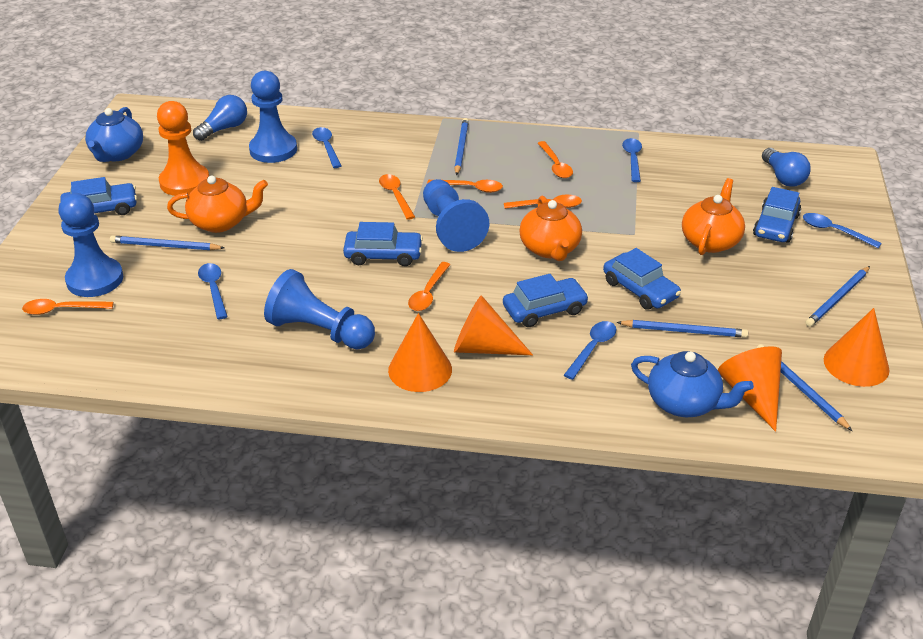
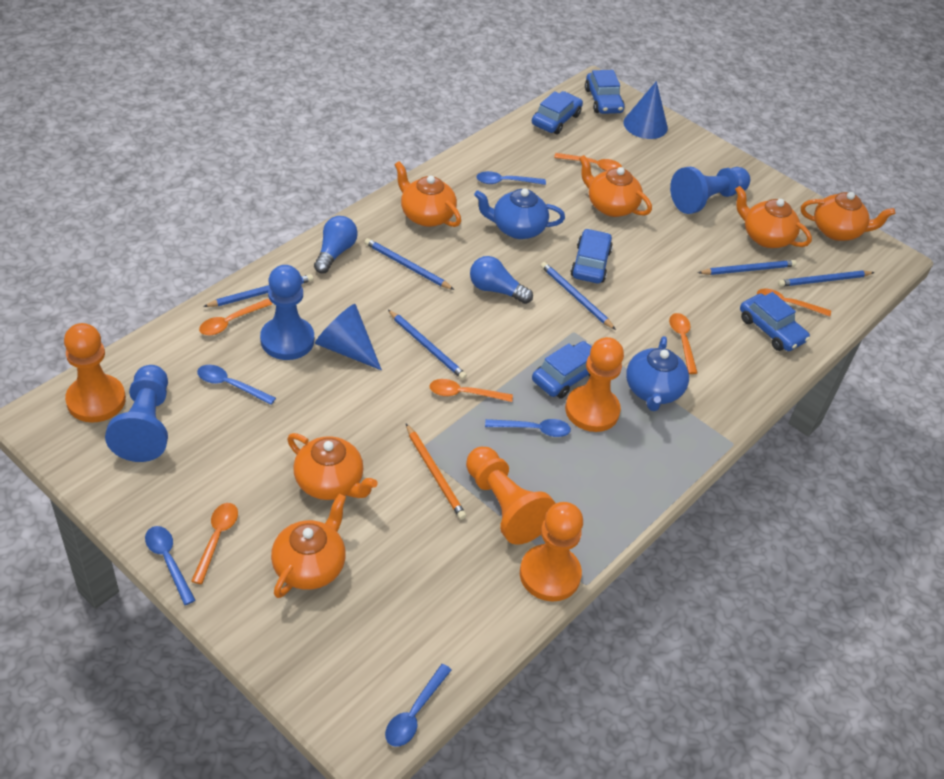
blue cone: none = 0 -> [315,304,382,371] [623,81,668,139] = 2
blue pawn: [59,193,123,297] [249,71,297,163] [264,269,375,349] [423,179,489,252] = 4 -> [105,365,168,462] [260,265,314,360] [670,167,750,214] = 3
blue pencil: [110,235,224,250] [454,118,469,175] [617,320,748,338] [757,344,852,431] [805,266,870,327] = 5 -> [203,274,314,307] [364,238,454,290] [388,310,467,380] [541,262,616,330] [698,260,797,275] [778,271,874,287] = 6
orange cone: [388,313,452,392] [454,295,533,355] [718,346,782,432] [824,308,890,387] = 4 -> none = 0
orange pawn: [157,101,209,196] = 1 -> [64,323,126,423] [466,447,556,545] [520,502,583,602] [565,337,624,432] = 4
orange pencil: none = 0 -> [406,424,466,520] = 1
orange teapot: [167,176,268,233] [519,196,582,261] [682,178,745,255] = 3 -> [271,494,346,598] [287,433,378,500] [394,161,461,227] [579,155,652,217] [735,186,812,248] [801,192,896,241] = 6

